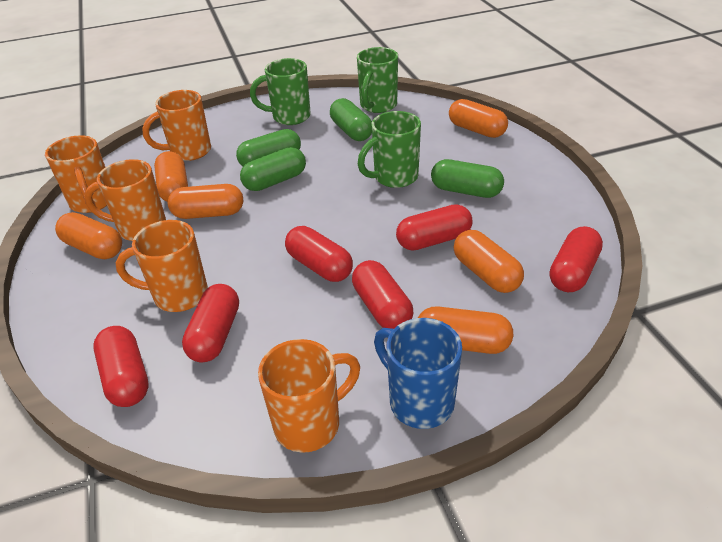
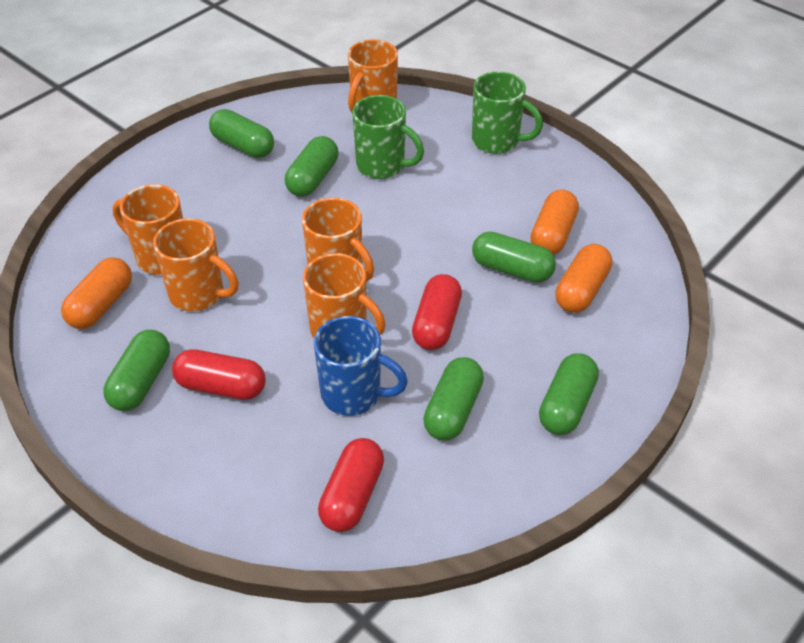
green capsule: [236,129,301,166] [240,147,306,191] [330,98,372,141] [431,159,504,198] = 4 -> [103,330,170,411] [209,109,274,158] [285,136,338,197] [423,357,484,441] [472,231,556,283] [539,353,599,435] = 6
green mug: [250,58,311,125] [357,47,398,113] [358,111,421,188] = 3 -> [352,95,424,179] [472,71,543,154] = 2
orange capsule: [55,212,122,259] [154,151,188,202] [168,184,243,219] [418,306,513,354] [449,99,508,138] [454,230,524,293] = 6 -> [61,257,132,329] [531,190,579,255] [555,244,612,313] = 3
red capsule: [93,326,149,407] [182,284,239,362] [285,226,353,282] [352,260,413,329] [396,204,472,251] [550,226,603,292] = 6 -> [172,349,266,400] [318,438,384,532] [412,274,462,350] = 3

